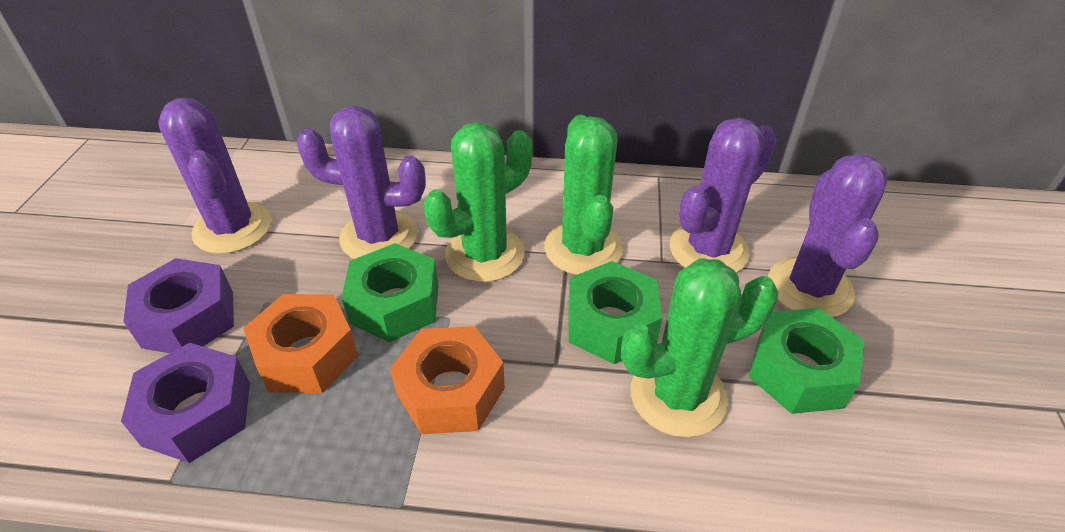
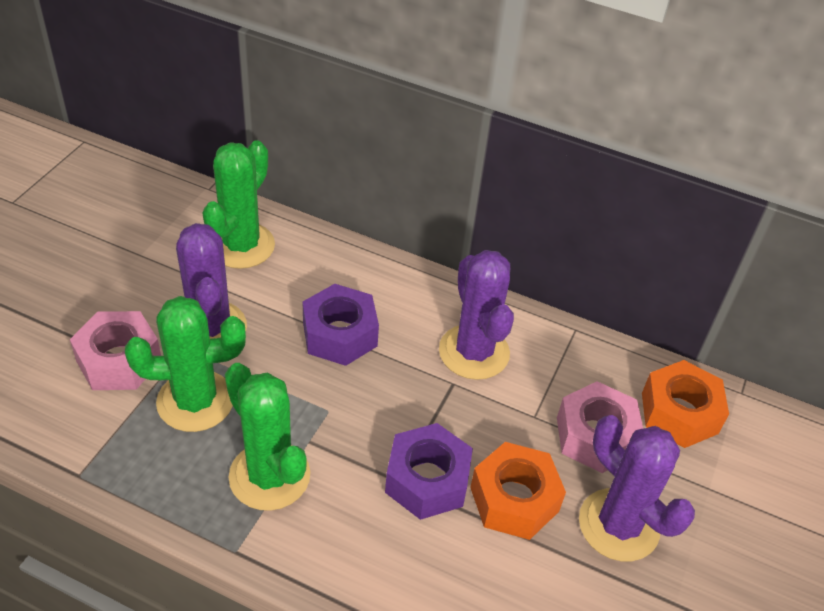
green nut: [342,243,439,342] [568,261,662,364] [749,308,865,414] = 3 -> none = 0
pink nut: none = 0 -> [70,311,161,390] [557,381,643,473] = 2
purple cactus: [158,98,272,254] [297,106,426,259] [670,118,777,272] [768,154,888,318] = 4 -> [176,223,247,339] [439,250,514,380] [579,415,695,561] = 3

